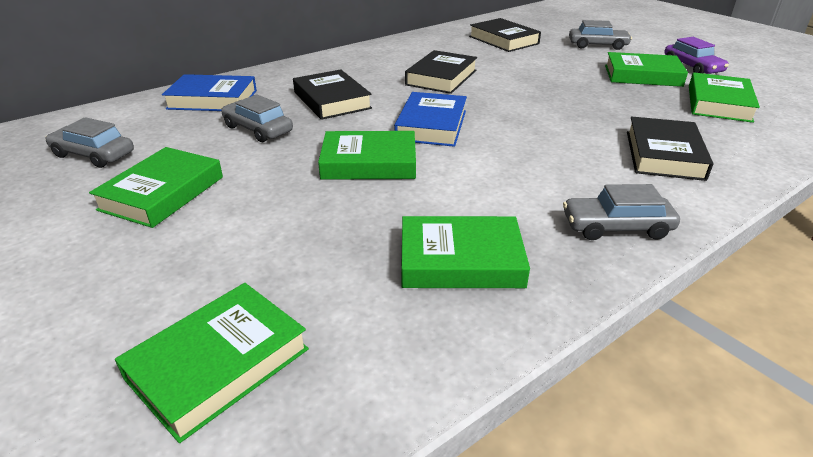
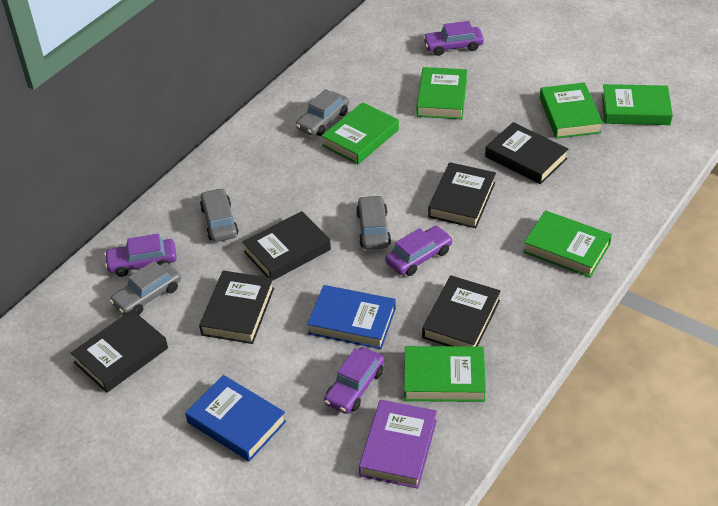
black book: [293,69,372,120] [405,50,477,94] [469,18,541,52] [627,117,713,181] = 4 -> [71,310,168,393] [199,270,274,344] [242,211,331,281] [422,276,501,347] [428,162,496,228] [485,122,568,184] = 6
purple book: none = 0 -> [359,400,437,489] = 1
purple car: [664,37,729,74] = 1 -> [104,234,177,277] [324,347,385,414] [385,226,453,276] [423,21,484,56] = 4

